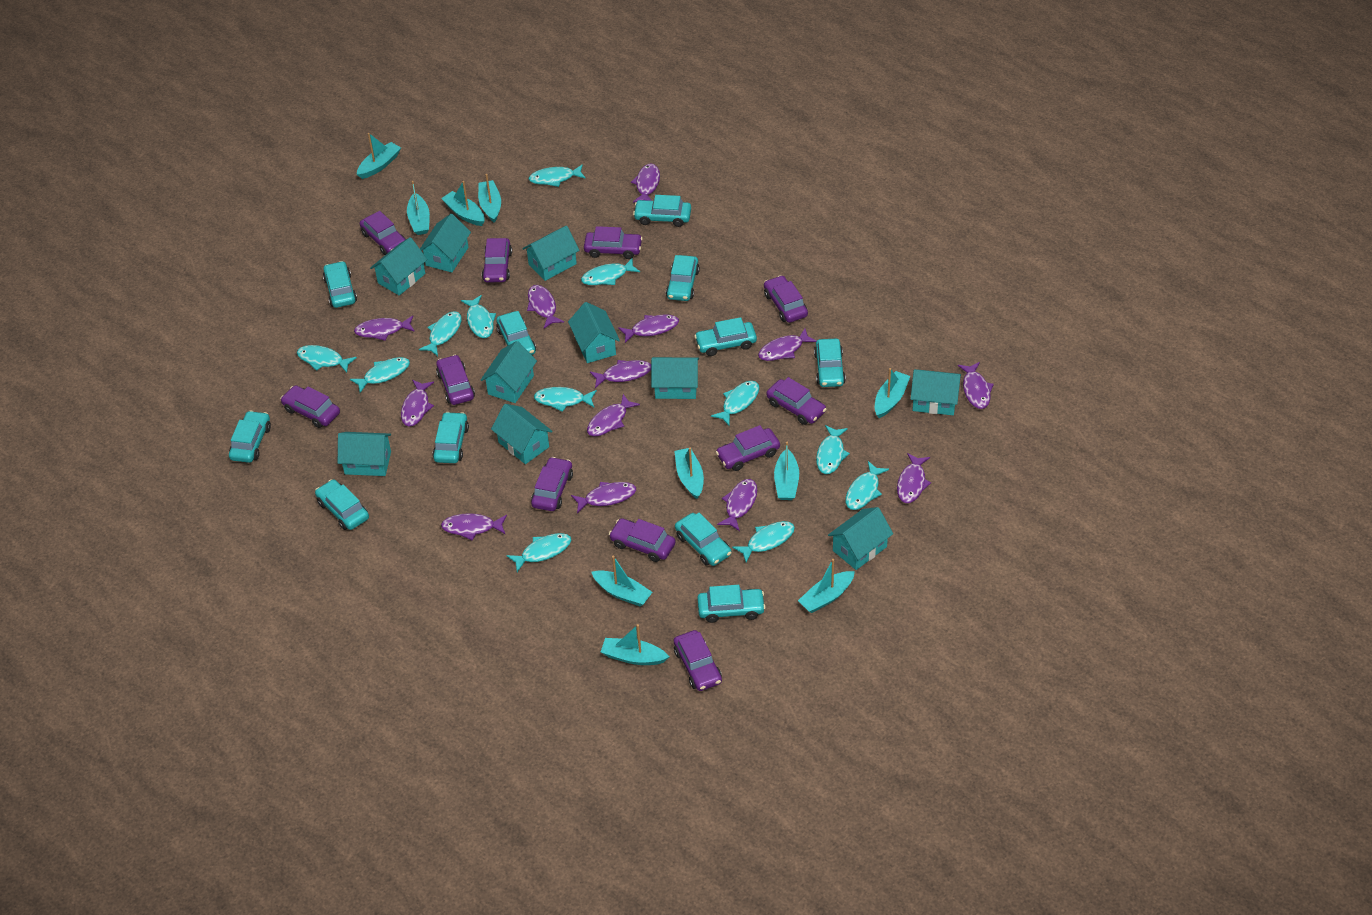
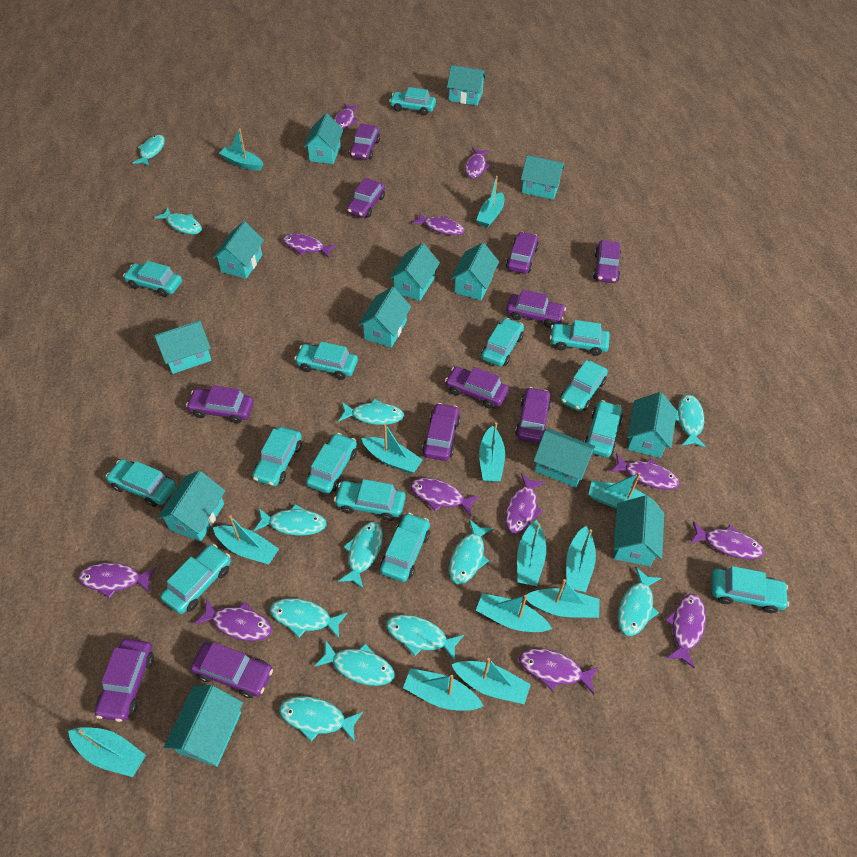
purple fish: [354,316,415,341] [401,380,434,427] [441,513,507,540] [527,285,564,328] [571,482,636,513] [587,394,640,436] [590,360,651,388] [618,314,679,343] [631,164,660,203] [717,479,757,531] [758,329,816,361] [897,453,931,503] [958,362,994,409] = 13 -> [78,563,157,599] [194,599,272,641] [282,234,337,258] [334,103,360,130] [410,478,479,516] [412,212,465,235] [465,148,490,178] [505,474,545,533] [519,648,599,694] [610,453,680,490] [665,594,706,669] [690,521,764,559] = 12
turquoise boat: [357,133,401,179] [407,181,430,235] [441,181,485,226] [478,174,501,223] [591,556,652,606] [601,624,669,665] [674,447,704,499] [774,442,799,500] [798,559,855,613] [875,368,910,418] = 10 -> [68,727,146,777] [213,515,279,565] [219,128,263,170] [361,423,423,474] [403,668,483,711] [451,658,531,704] [476,176,504,228] [476,593,552,632] [479,422,505,482] [517,520,546,586] [523,579,600,618] [566,526,596,592] [589,472,659,509] = 13
turquoise car: [229,411,271,463] [315,479,369,530] [323,261,357,308] [433,412,469,463] [496,311,536,355] [633,195,691,227] [666,255,700,301] [675,513,732,566] [694,317,757,356] [697,585,766,623] [814,339,846,387] = 11 -> [106,459,176,507] [123,261,182,297] [160,544,231,614] [252,427,302,486] [294,342,358,380] [306,433,357,494] [334,479,406,521] [380,513,430,582] [389,87,436,115] [481,318,524,367] [550,320,610,356] [560,360,608,411] [584,400,623,458] [712,566,789,613] = 14
turquoise house: [338,432,391,476] [370,237,428,296] [420,214,471,272] [481,341,537,403] [491,404,553,464] [522,226,579,281] [568,302,620,363] [651,357,699,399] [828,507,893,570] [910,369,961,415] = 10 -> [154,320,211,374] [157,471,226,542] [164,685,243,767] [212,221,264,279] [304,114,343,164] [358,287,411,348] [389,243,440,301] [447,65,486,106] [451,242,499,300] [521,155,565,200] [533,429,596,488] [613,495,664,566] [627,392,677,458] = 13

